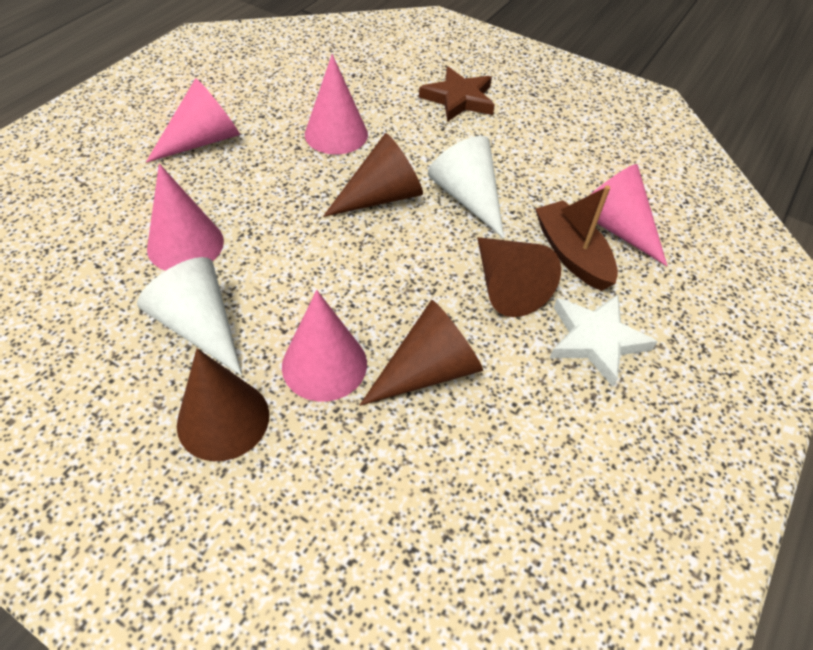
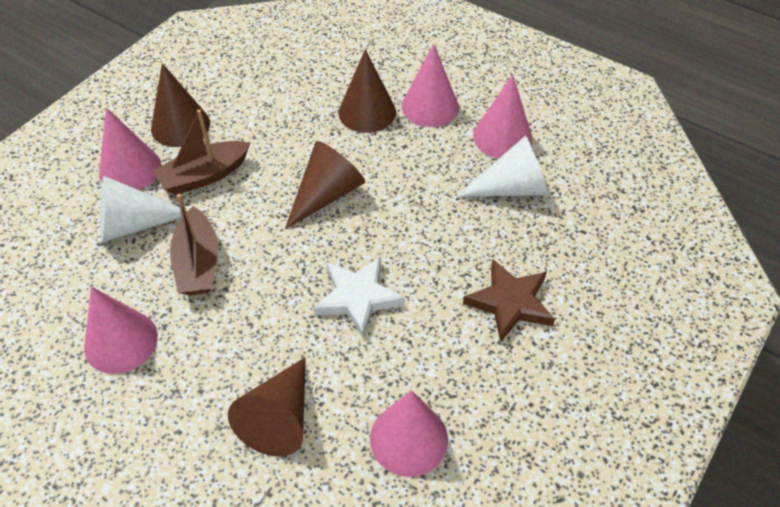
brown boat: [535,185,618,291] = 1 -> [153,109,250,195] [170,194,218,295] = 2

